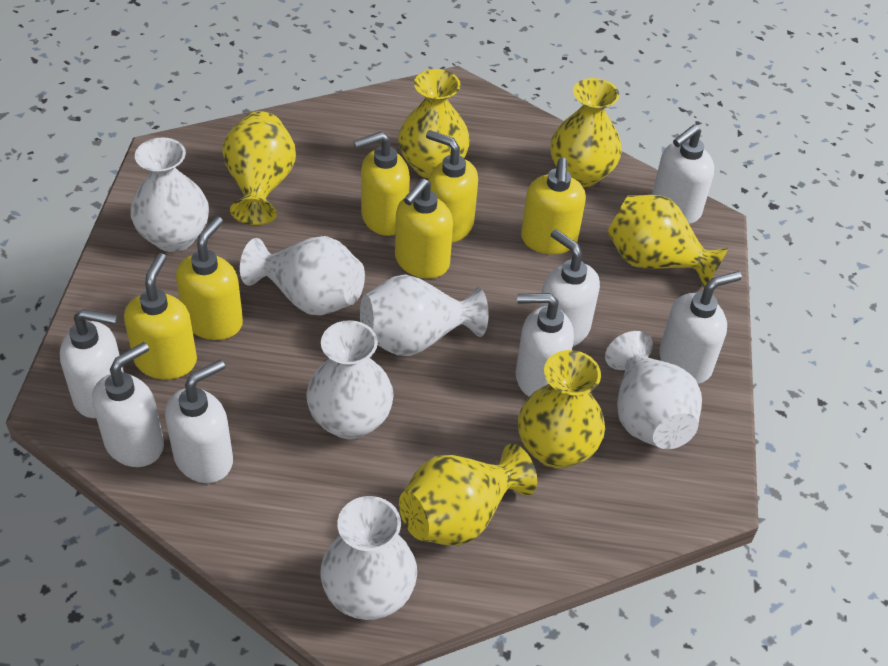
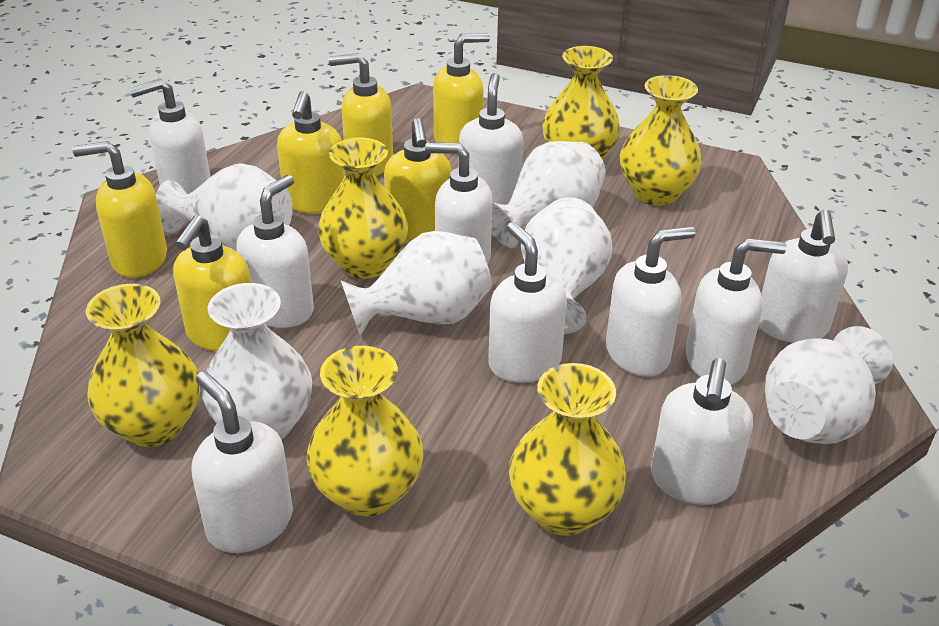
white soap dispenser: [60,309,124,418] [92,342,164,467] [165,359,233,483] [516,293,574,397] [539,229,600,347] [652,125,714,224] [659,271,742,384] = 7 -> [129,78,210,194] [191,371,293,553] [236,175,314,328] [425,142,492,265] [459,73,524,205] [488,222,567,383] [606,226,696,376] [651,358,753,505] [686,238,787,384] [759,209,848,343] = 10

